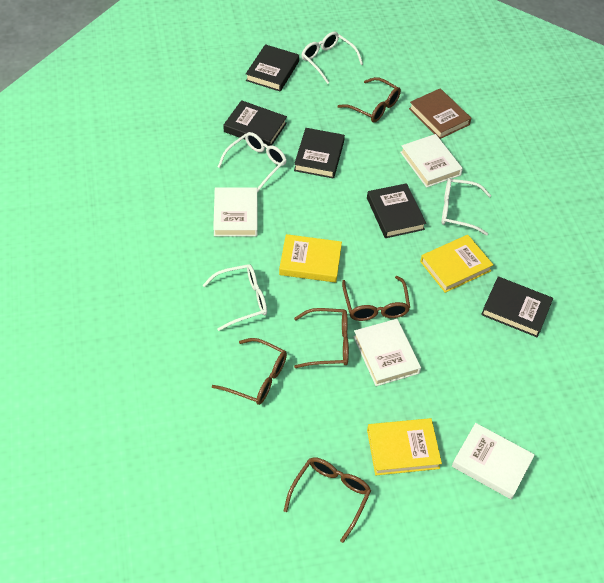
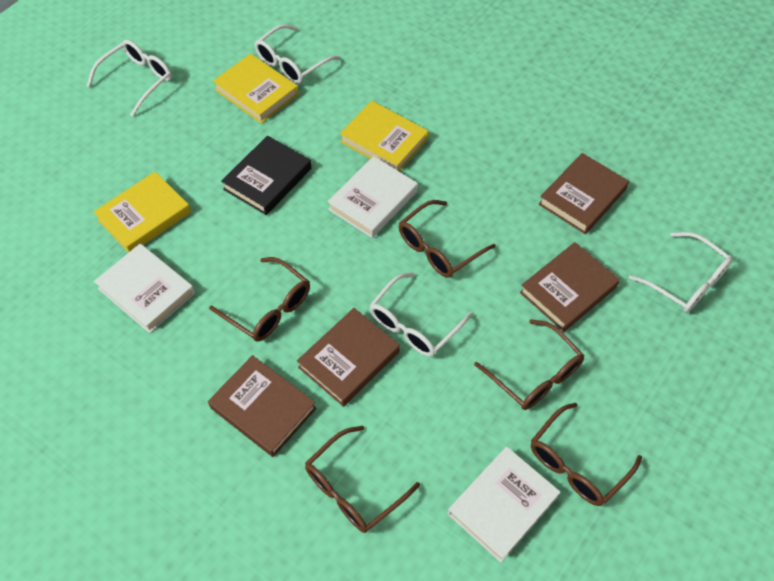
black book: [223,100,287,146] [246,44,299,91] [294,128,345,179] [367,183,426,238] [481,276,553,337] = 5 -> [221,136,311,215] = 1
brown book: [409,88,471,139] = 1 -> [208,355,317,457] [297,308,400,407] [520,242,620,332] [539,153,629,234] = 4
white book: [213,187,257,236] [353,319,421,386] [400,134,463,188] [452,423,535,499] = 4 -> [94,244,195,333] [327,156,418,238] [448,447,561,562] = 3

